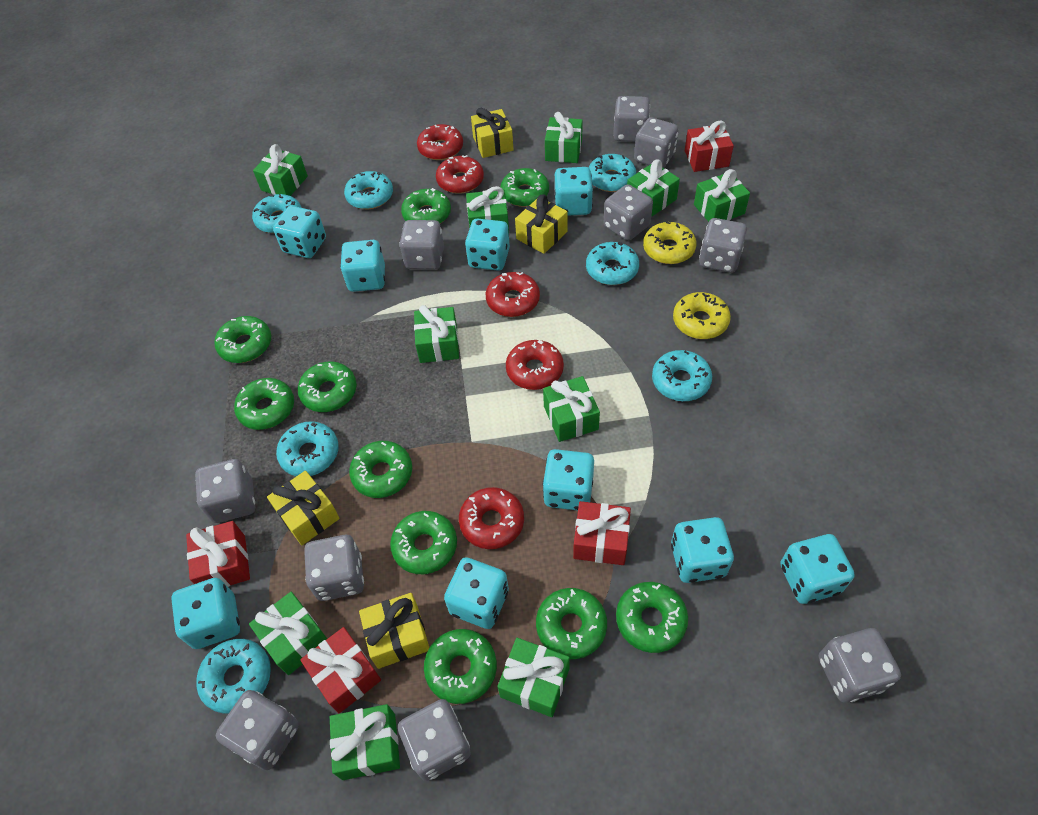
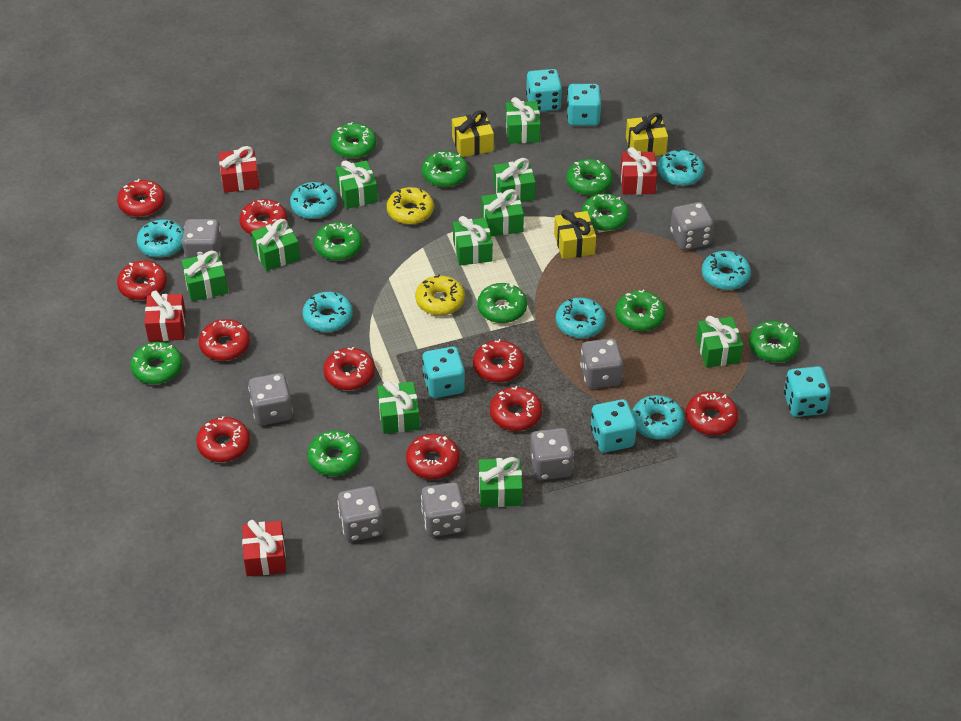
grey dice: [195,459,255,523] [216,690,299,770] [304,535,364,601] [398,699,471,781] [399,220,444,270] [604,184,653,241] [613,96,650,142] [634,117,679,168] [699,218,747,273] [819,628,901,703] = 10 -> [182,219,222,259] [248,373,293,425] [337,486,384,541] [421,482,465,537] [530,428,574,480] [580,338,623,389] [670,202,714,250] = 7
red donut: [417,124,463,160] [436,155,484,194] [459,487,524,549] [485,272,540,317] [506,340,564,390] = 5 -> [117,179,165,217] [117,261,167,300] [196,416,250,462] [199,319,250,361] [239,199,287,235] [323,347,375,390] [406,434,460,479] [473,339,524,383] [490,386,542,431] [685,391,739,436] = 10
turquoise dice: [171,578,240,649] [273,206,326,258] [340,240,385,292] [444,557,509,629] [465,219,510,271] [543,449,594,511] [555,167,593,216] [671,517,734,583] [780,534,855,604] = 9 -> [422,347,465,398] [526,69,562,112] [566,84,601,126] [590,399,637,453] [784,366,831,417] = 5
yellow gift: [267,471,340,545] [359,593,429,669] [471,108,513,158] [515,194,568,254] = 4 -> [452,110,494,157] [554,210,596,259] [626,113,668,156] = 3

